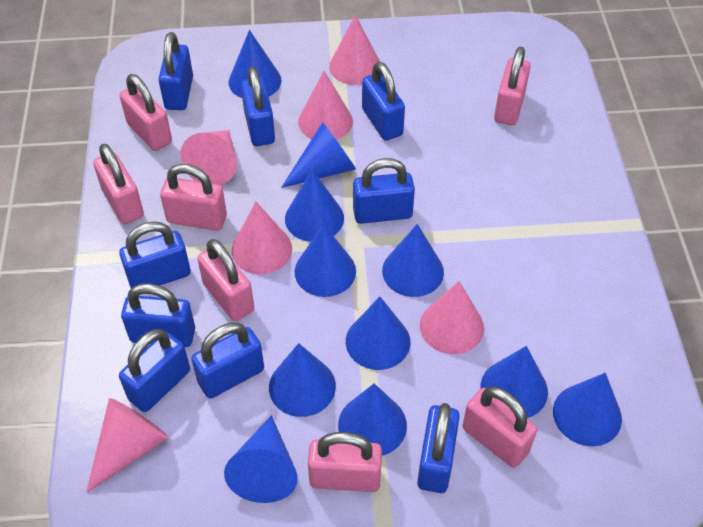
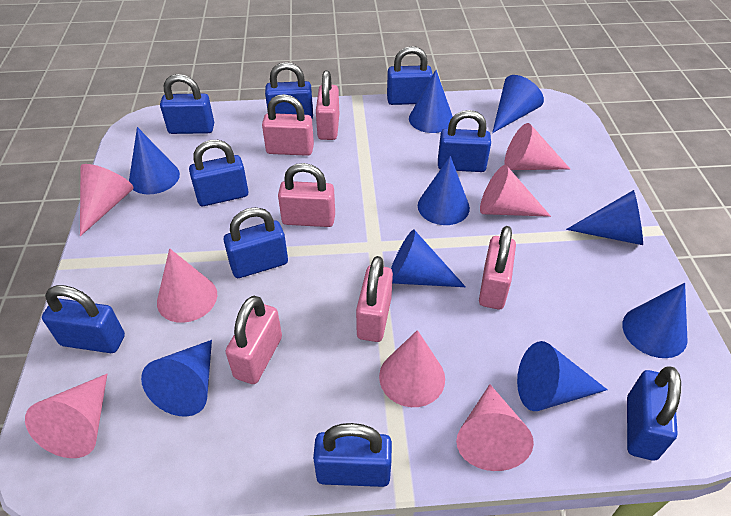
blue cone: [224,415,298,503] [229,30,281,98] [269,343,336,417] [281,122,356,188] [285,170,344,242] [294,224,356,297] [338,383,407,456] [346,297,410,370] [382,224,444,297] [481,346,548,418] [553,373,622,446] = 11 -> [129,127,180,195] [141,340,212,417] [391,230,466,287] [409,70,453,133] [418,156,470,225] [492,75,544,133] [517,341,608,411] [566,190,643,245] [622,283,688,358] = 9
pink cone: [86,398,169,493] [180,130,237,185] [232,202,292,274] [298,71,353,140] [329,15,380,85] [420,281,484,354] = 6 -> [25,374,107,458] [80,164,134,236] [157,248,217,323] [379,330,445,407] [456,384,534,471] [480,165,551,217] [504,123,570,170] = 7
pink padlock: [93,144,144,224] [120,74,172,151] [160,164,227,231] [197,239,254,321] [308,432,382,492] [463,386,537,467] [494,47,531,125] = 7 -> [226,296,282,384] [262,94,314,156] [278,163,335,227] [316,70,339,140] [356,256,393,342] [479,226,516,309] = 6

